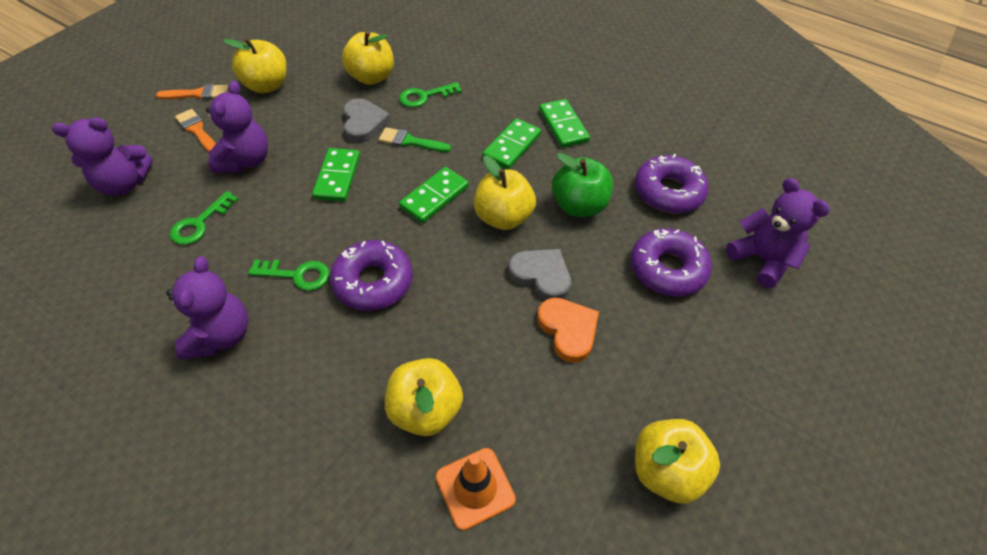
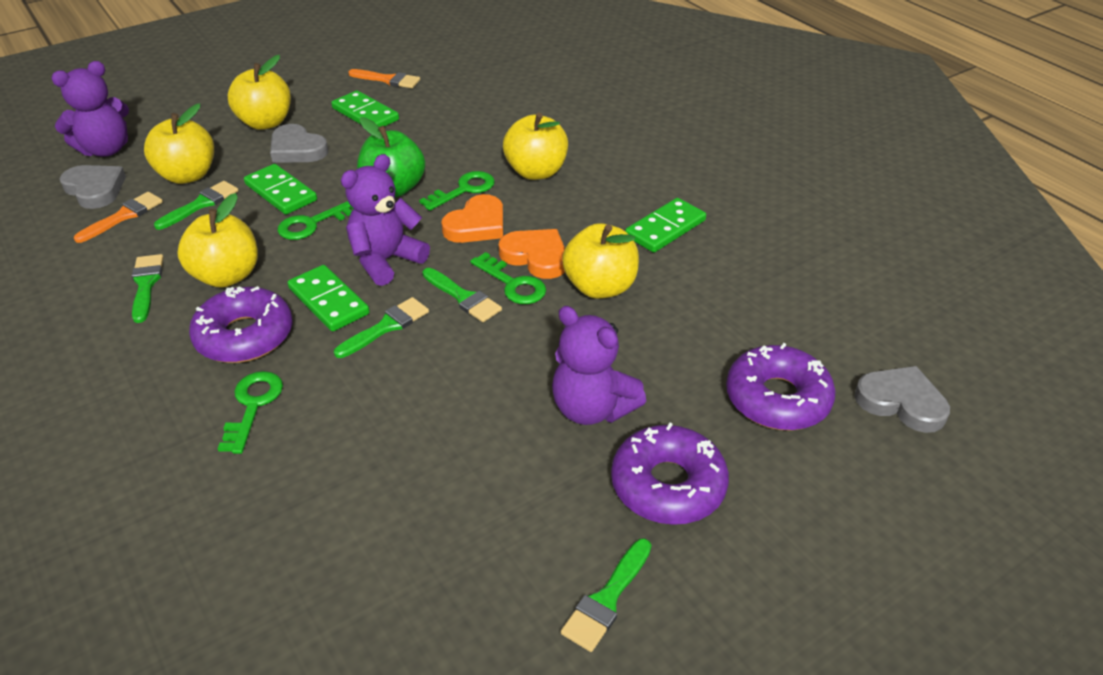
green brush: [379,127,451,152] = 1 -> [132,254,164,323] [154,181,239,230] [334,297,429,358] [422,268,502,322] [561,538,652,652] = 5
green key: [170,191,239,245] [248,259,330,291] [399,82,462,108] = 3 -> [217,371,283,454] [278,201,354,240] [419,171,495,211] [470,252,546,304] = 4
grey heart: [343,98,391,143] [509,249,571,300] = 2 -> [60,165,126,209] [270,124,328,163] [854,366,950,433] = 3
orange heart: [537,298,599,363] = 1 -> [441,194,503,243] [499,229,565,279] = 2
orange traffic cone: [436,448,516,530] = 1 -> none = 0
purple teddy bear: [52,118,153,196] [166,256,248,360] [206,81,268,173] [726,178,830,288] = 4 -> [51,61,129,157] [341,154,430,286] [552,306,646,425] = 3

